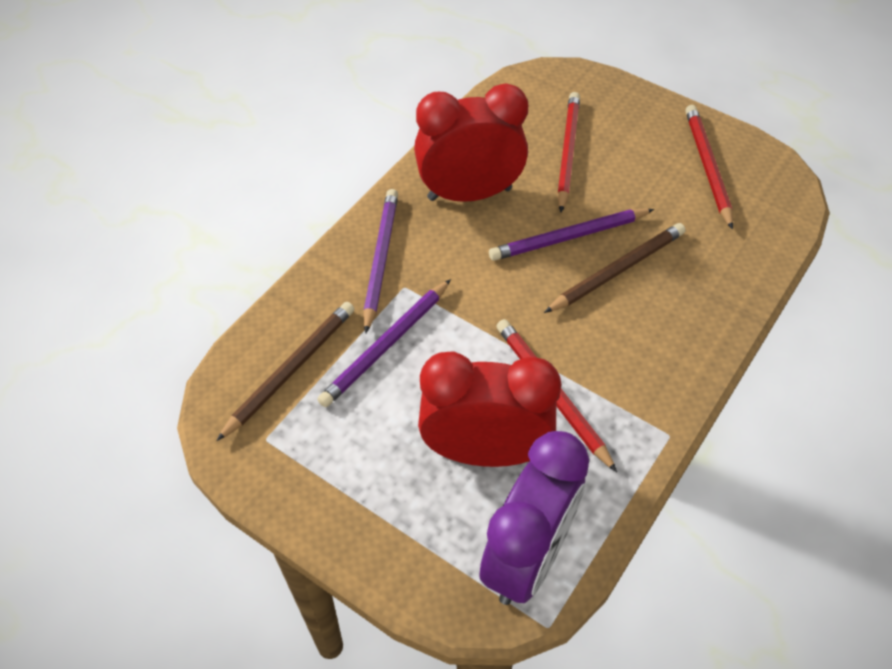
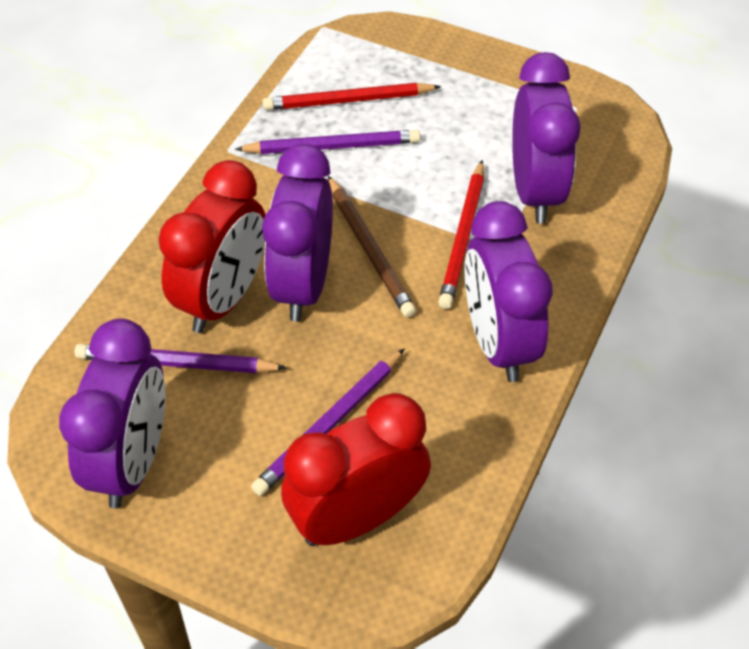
brown pencil: [216,302,354,441] [544,223,686,313] = 2 -> [328,176,416,318] = 1
purple clock: [480,431,589,605] = 1 -> [59,319,166,508] [262,144,333,322] [464,201,552,382] [512,52,581,224] = 4
red pencil: [496,319,617,472] [557,92,580,212] [685,105,733,230] = 3 -> [263,83,441,110] [438,160,484,309] = 2

